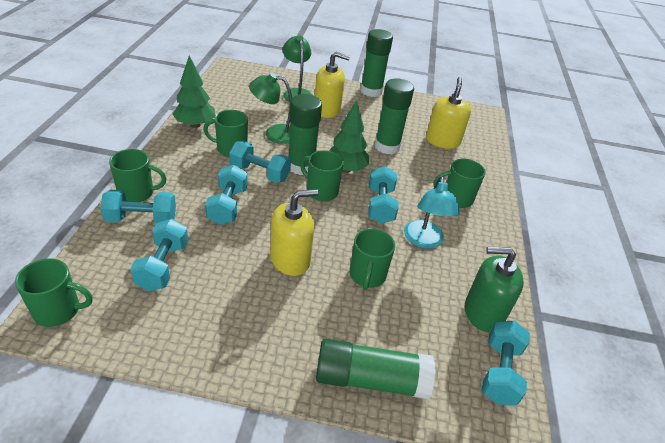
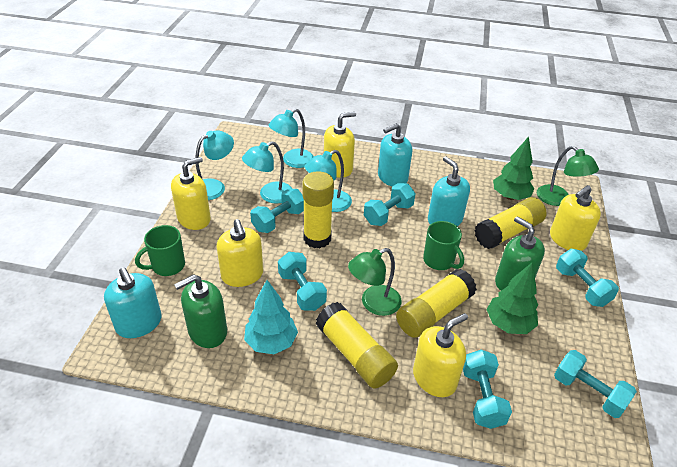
green glue stick: [289,94,322,175] [316,339,435,399] [360,29,393,97] [374,78,414,154] = 4 -> none = 0
green mug: [15,258,93,327] [109,149,166,202] [203,110,248,157] [300,150,344,201] [350,228,395,290] [434,158,486,208] = 6 -> [135,225,185,276] [423,221,464,270] = 2
green soap dispenser: [465,247,524,332] = 1 -> [174,274,227,348] [495,216,545,291] = 2
turquoise lamp: [404,176,460,249] = 1 -> [195,130,234,200] [242,141,292,204] [269,109,314,168] [305,150,352,212] = 4
turquoise soap dispenser: none = 0 -> [104,267,162,338] [378,123,412,186] [428,156,470,226] = 3
turquoise tree: none = 0 -> [244,280,298,354] = 1
yellow glue stick: none = 0 -> [302,171,334,248] [316,302,398,388] [396,269,477,338] [474,197,547,249] = 4
yellow soap dispenser: [270,189,319,276] [315,52,350,118] [426,77,471,149] = 3 -> [171,157,211,230] [216,219,263,287] [324,112,356,178] [413,313,468,397] [550,185,601,251] = 5

